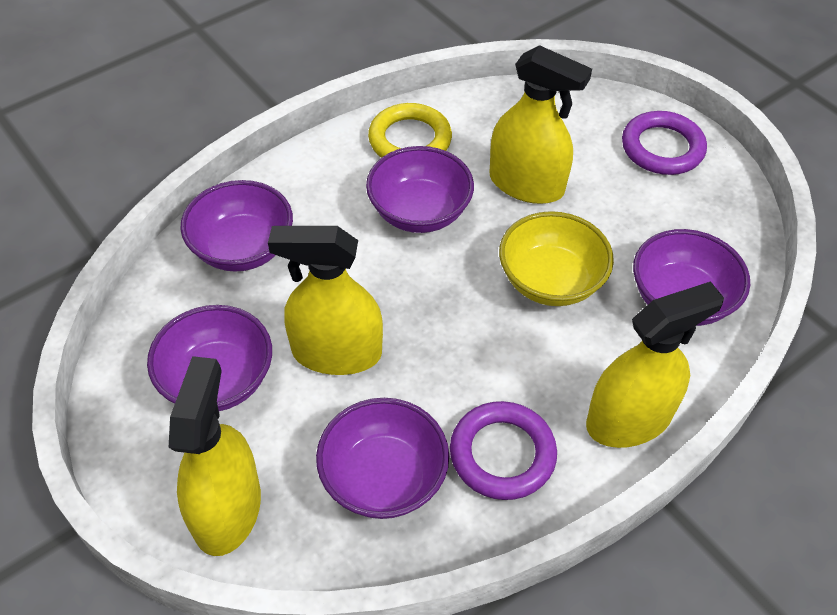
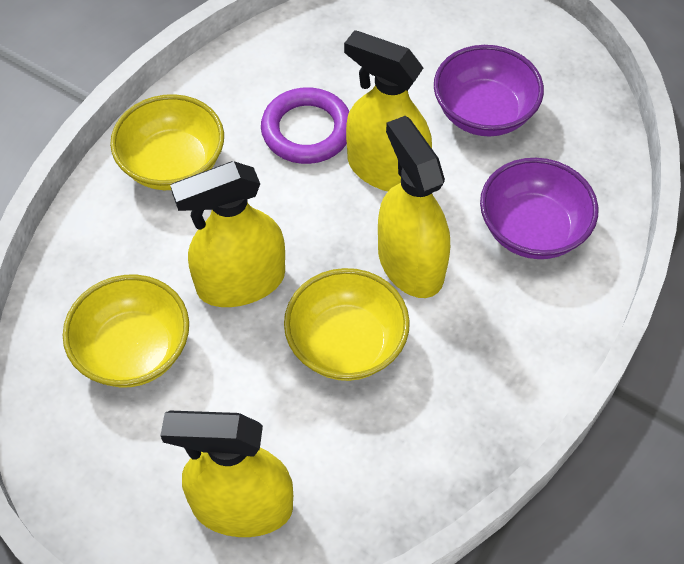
purple bowl: [147,305,272,411] [180,180,293,272] [316,398,449,519] [366,146,474,233] [633,229,750,326] = 5 -> [434,45,544,137] [480,158,598,259] = 2
purple ring: [450,401,557,500] [622,111,707,175] = 2 -> [261,87,349,164] = 1
yellow bowl: [499,211,614,306] = 1 -> [63,274,189,388] [110,94,224,190] [284,268,410,381] = 3
yellow ring: [368,103,452,158] = 1 -> none = 0

